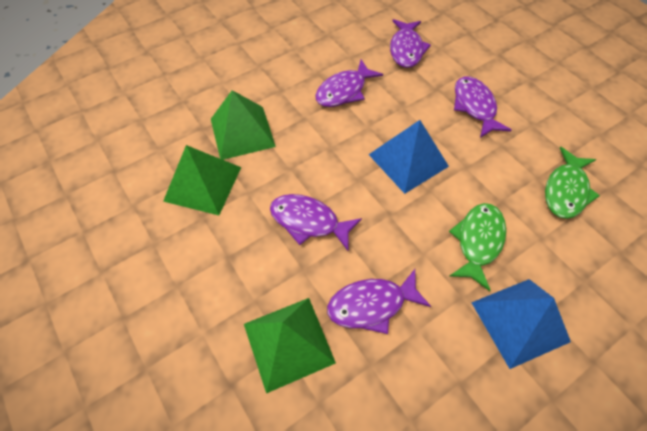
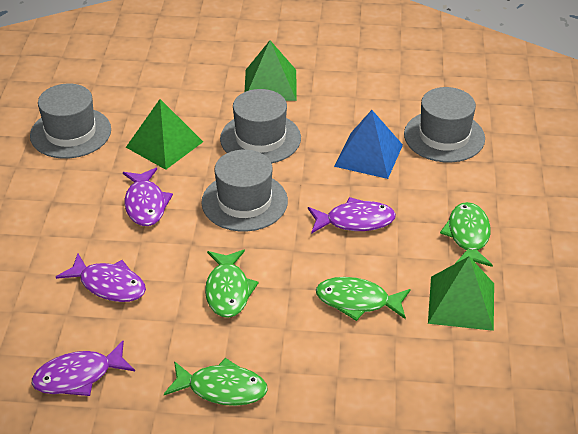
blue pyramid: [368,120,449,194] [471,279,571,369] = 2 -> [334,110,403,179] = 1
green fish: [449,203,506,291] [545,147,600,219] = 2 -> [164,358,268,406] [205,250,259,318] [316,277,411,321] [440,202,493,267] = 4
grey hat: none = 0 -> [30,83,111,159] [201,150,288,232] [220,89,301,163] [404,87,485,162] = 4
purple fish: [270,194,362,251] [316,59,383,107] [327,269,431,334] [390,19,431,68] [454,76,512,138] = 5 -> [32,341,135,396] [56,254,146,302] [123,168,173,226] [308,197,396,234] = 4

